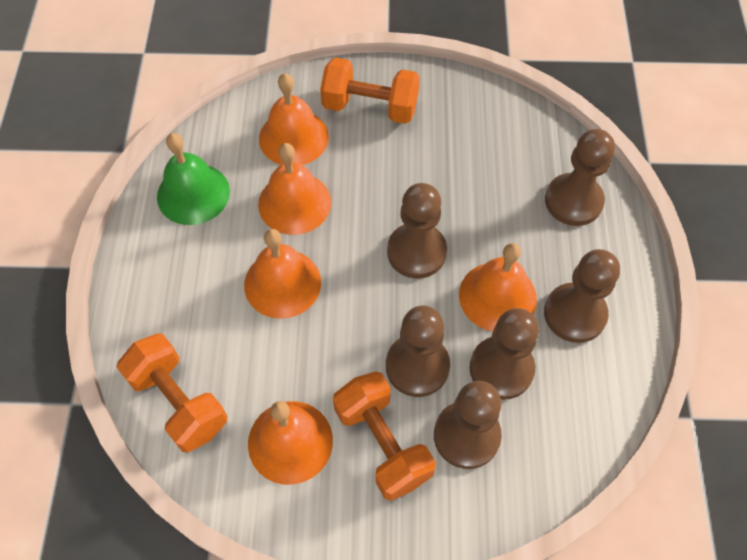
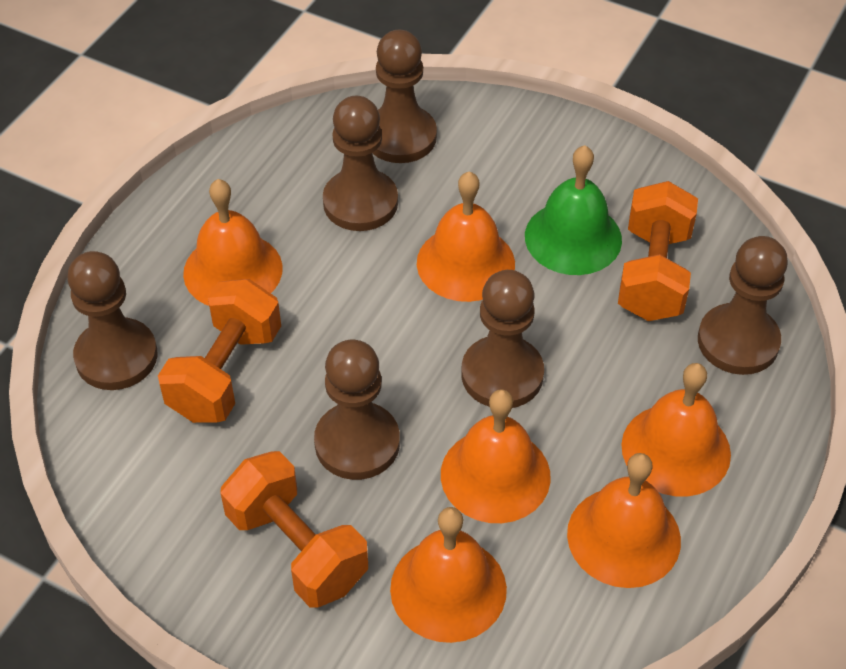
orange bell: [244,229,321,319] [248,401,333,485] [258,143,331,235] [259,73,329,165] [459,243,537,332] = 5 -> [183,179,283,306] [390,507,507,643] [417,171,515,302] [441,389,551,523] [567,453,681,588] [621,363,731,497] = 6

